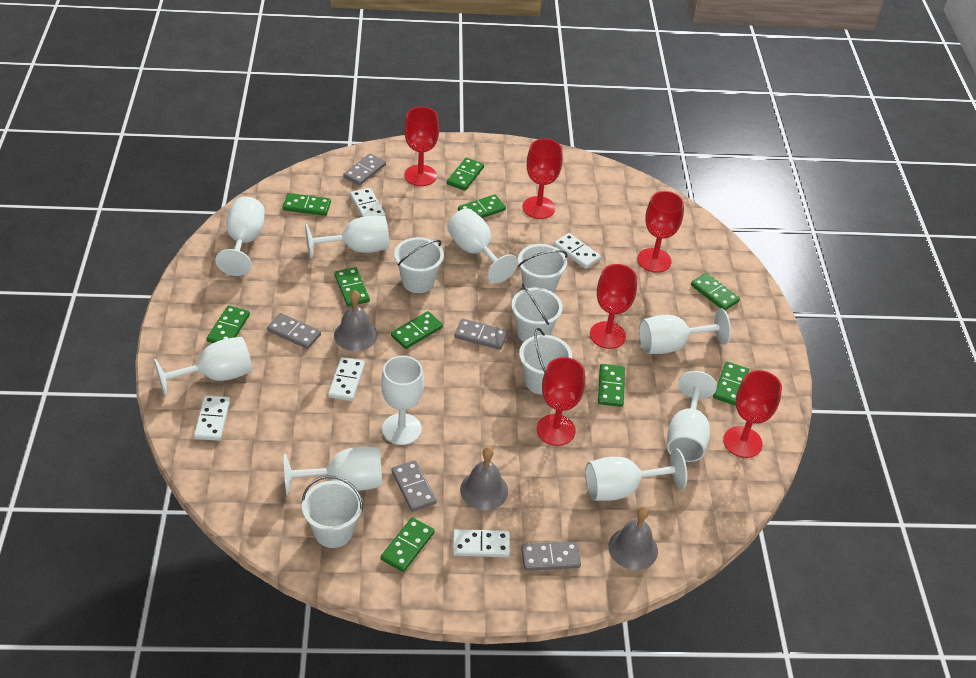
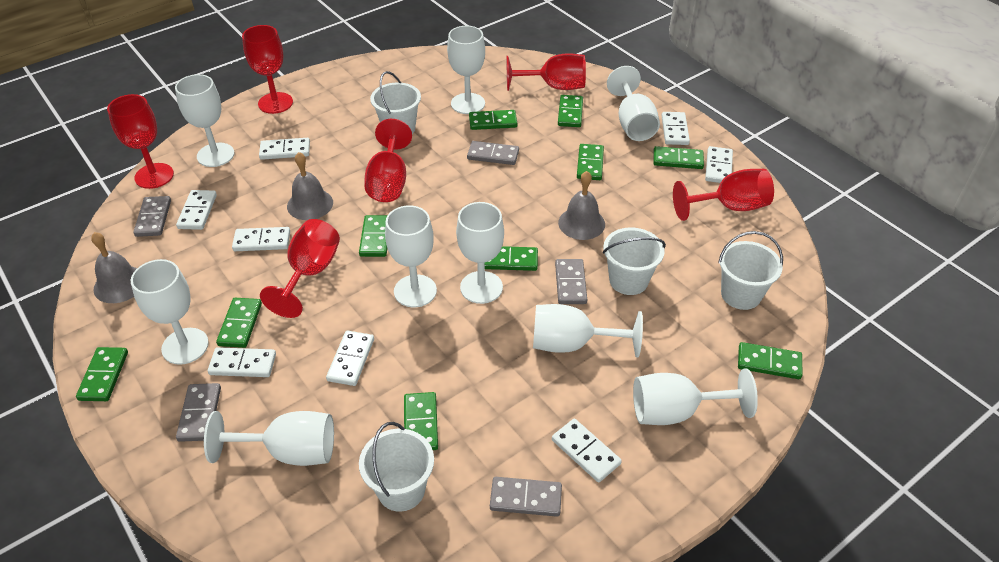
white bucket: [302,476,363,548] [394,237,444,293] [511,283,563,342] [518,244,568,293] [519,328,572,395] = 5 -> [359,422,434,512] [370,71,421,134] [603,228,666,295] [718,231,783,310] = 4
white domino: [194,395,230,441] [328,357,365,401] [350,188,385,217] [453,529,510,557] [554,233,601,269] = 5 -> [176,190,217,230] [208,347,276,377] [232,227,290,251] [259,138,310,160] [326,331,374,386] [552,419,622,483] [661,112,690,145] [705,146,733,183] = 8

